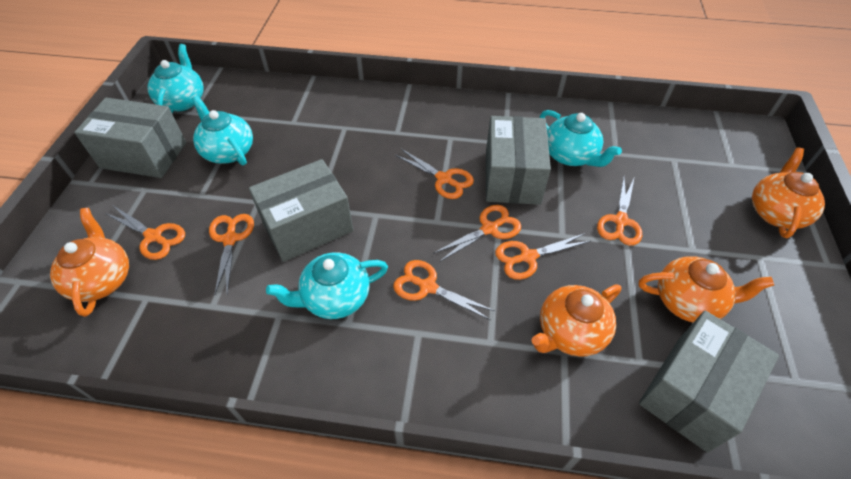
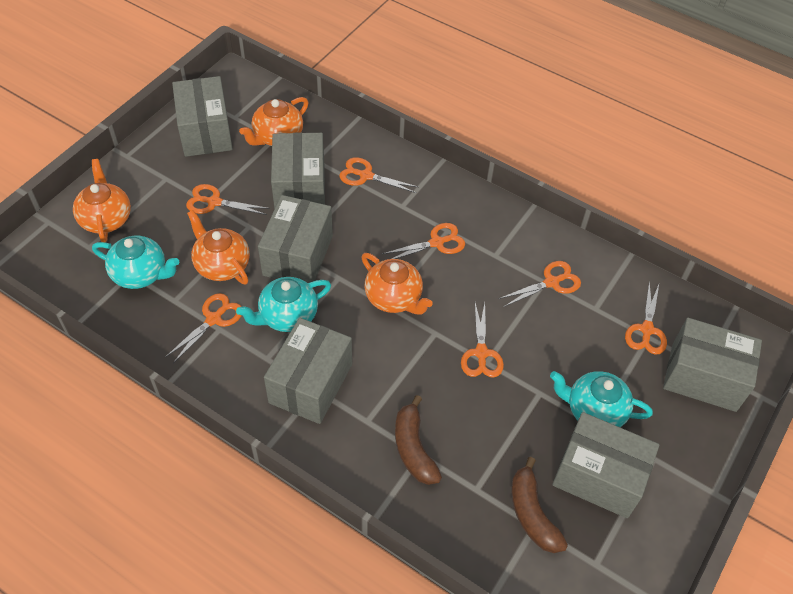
brown banana: none = 0 -> [395,395,442,485] [511,457,568,553] = 2
grey box: [74,98,186,178] [249,159,353,262] [486,116,551,205] [639,311,779,453] = 4 -> [172,76,233,157] [258,195,333,284] [264,318,352,424] [271,132,325,210] [552,412,659,518] [663,318,762,412] = 6
turquoise teapot: [148,44,204,113] [192,96,253,165] [266,252,388,319] [540,110,622,167] = 4 -> [92,236,179,289] [236,277,331,332] [550,371,653,427] = 3

